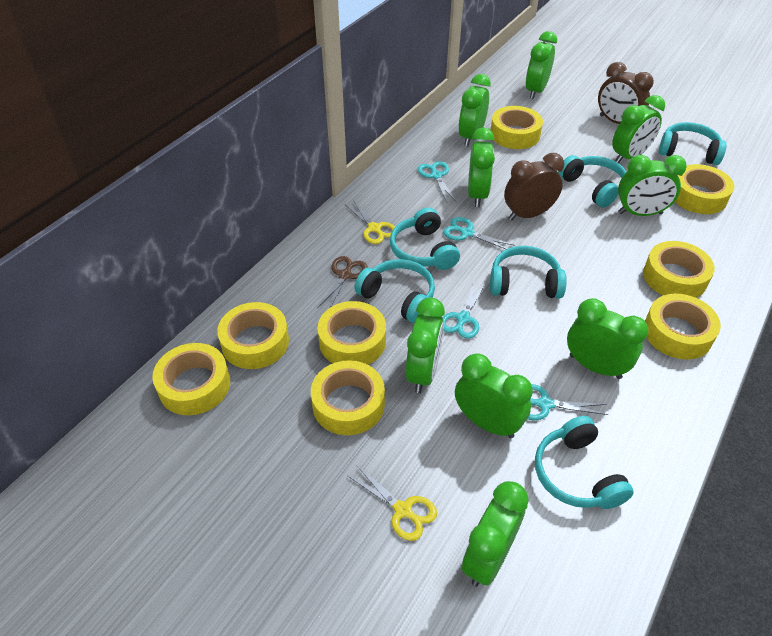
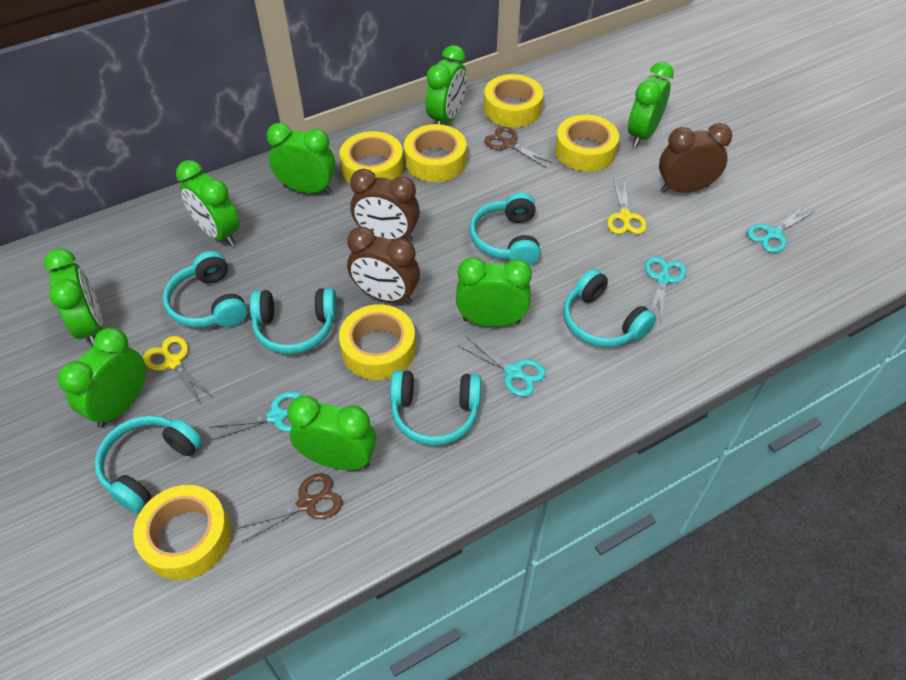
brown clock: [504,153,564,221] [598,62,654,124] = 2 -> [347,227,420,305] [350,169,420,242] [659,123,732,193] = 3
brown scissors: [317,256,368,308] = 1 -> [236,473,342,543] [484,127,553,168] = 2
green clock: [406,298,445,393] [455,353,533,438] [458,74,491,147] [462,481,529,587] [468,128,495,207] [526,31,557,99] [567,298,648,379] [612,95,665,163] [618,155,687,216] = 9 -> [44,248,103,346] [58,328,146,428] [176,160,240,246] [267,123,336,194] [287,396,376,470] [426,45,467,125] [456,257,532,327] [628,62,674,147] = 8
yellow tape: [152,343,230,415] [217,302,289,369] [311,360,385,435] [318,301,386,365] [491,106,543,149] [643,241,715,298] [645,294,721,360] [675,164,734,214] = 8 -> [133,485,231,580] [339,131,404,184] [339,304,416,380] [404,124,467,182] [484,74,543,127] [555,115,619,172] = 6

